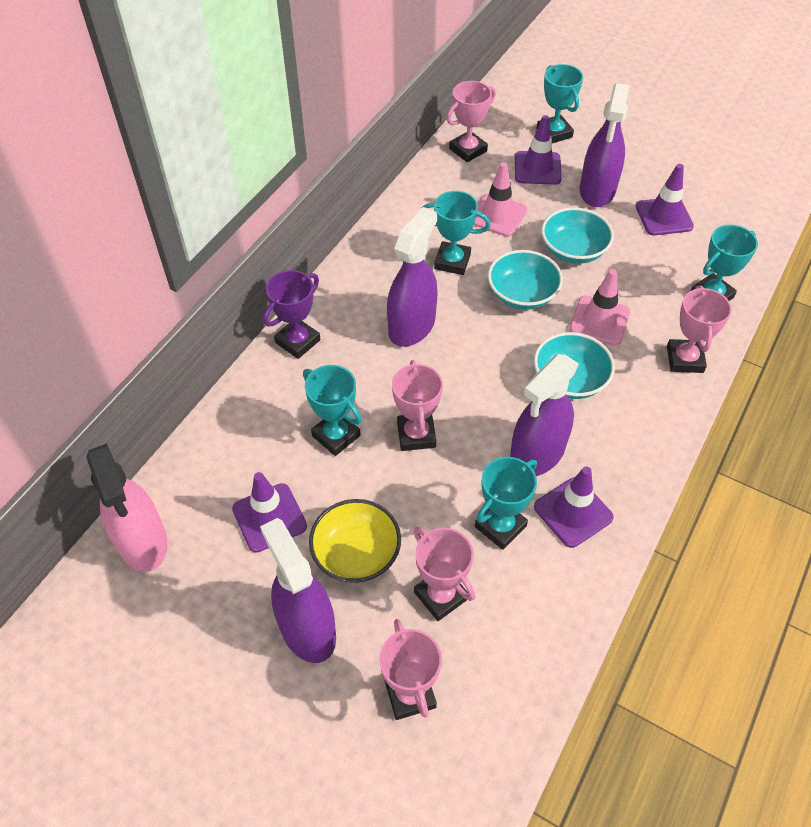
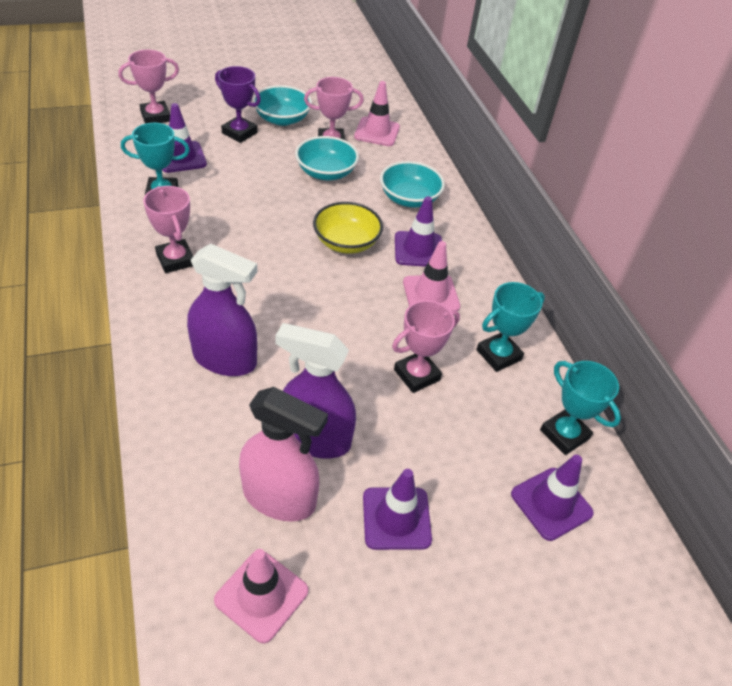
pink traffic cone: [474,162,527,237] [569,269,630,345] = 2 -> [214,549,308,643] [354,81,400,146] [403,241,460,311] = 3
pink trophy: [379,619,442,720] [392,360,443,451] [414,527,475,621] [446,81,496,162] [667,285,732,373] = 5 -> [119,50,179,124] [143,186,193,273] [304,77,364,140] [392,300,460,393] = 4
purple spray bottle: [260,518,336,663] [387,207,438,347] [510,354,579,476] [580,83,630,207] = 4 -> [187,244,257,376] [275,323,356,459] = 2
turquoise trophy: [303,365,362,456] [421,191,491,275] [475,457,537,550] [537,64,583,143] [691,225,758,301] = 5 -> [121,123,190,195] [476,282,545,372] [540,361,621,455] = 3

